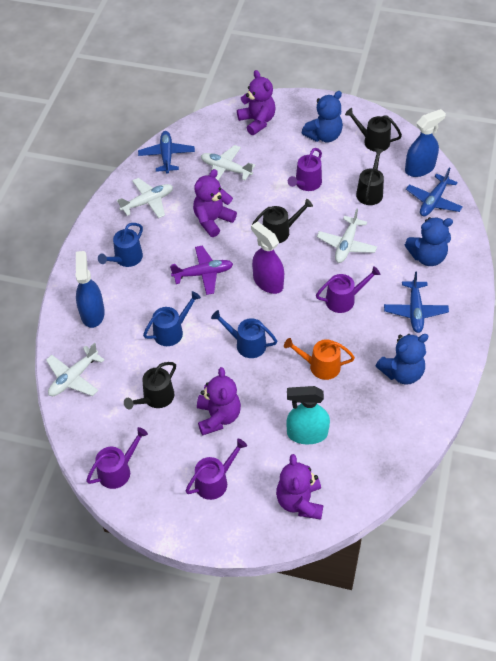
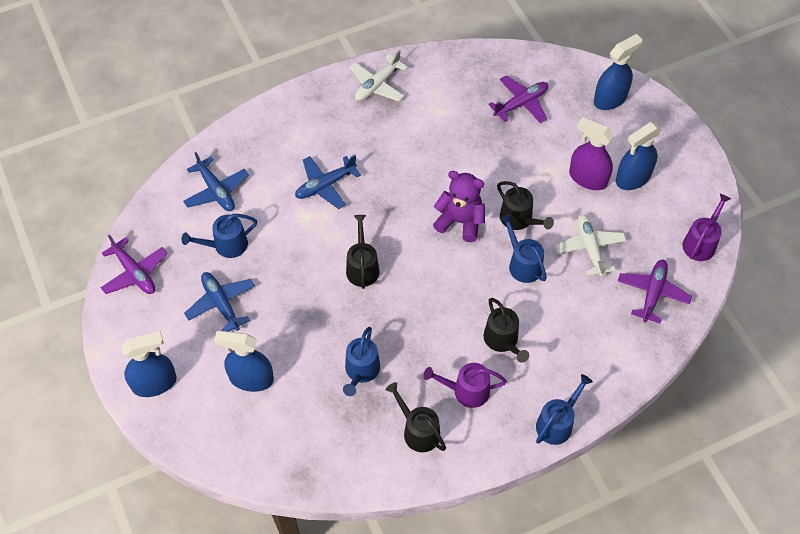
blue spray bottle: [75,251,105,328] [405,109,446,177] = 2 -> [121,331,177,397] [214,331,274,392] [594,34,642,110] [616,122,662,190] = 4
blue teddy bear: [301,91,343,142] [376,334,428,385] [405,217,453,266] = 3 -> none = 0
blue watering can: [98,223,143,267] [143,291,201,346] [211,310,277,358] = 3 -> [182,214,257,258] [343,327,380,396] [500,214,547,283] [536,374,593,445] = 4
orange watering can: [284,338,355,380] = 1 -> none = 0
purple plane: [170,246,233,295] = 1 -> [101,235,167,294] [488,76,548,123] [618,260,692,323] = 3
purple teddy bear: [193,169,237,237] [197,367,241,436] [237,70,276,135] [276,454,323,520] = 4 -> [433,171,485,242] = 1
purple watering can: [86,427,148,489] [185,439,247,500] [288,148,322,191] [316,266,381,313] = 4 -> [423,363,507,408] [682,193,731,261] = 2
turquoise spray bottle: [286,386,330,444] = 1 -> none = 0
white plane: [46,343,105,396] [117,178,173,218] [201,145,256,180] [317,209,377,263] = 4 -> [349,50,408,101] [555,214,627,277] = 2

